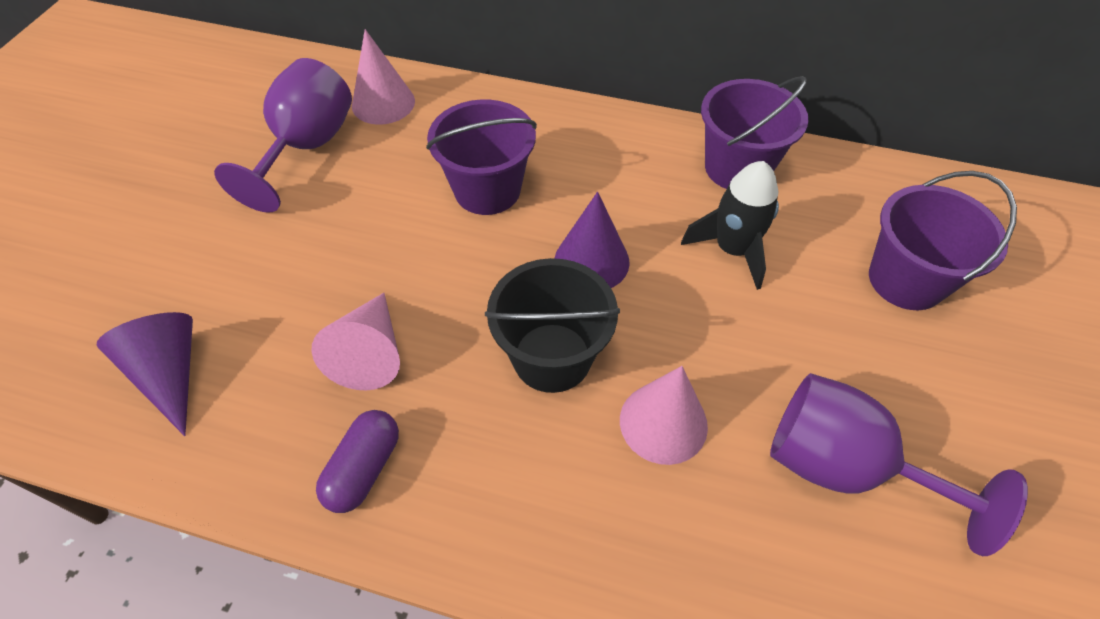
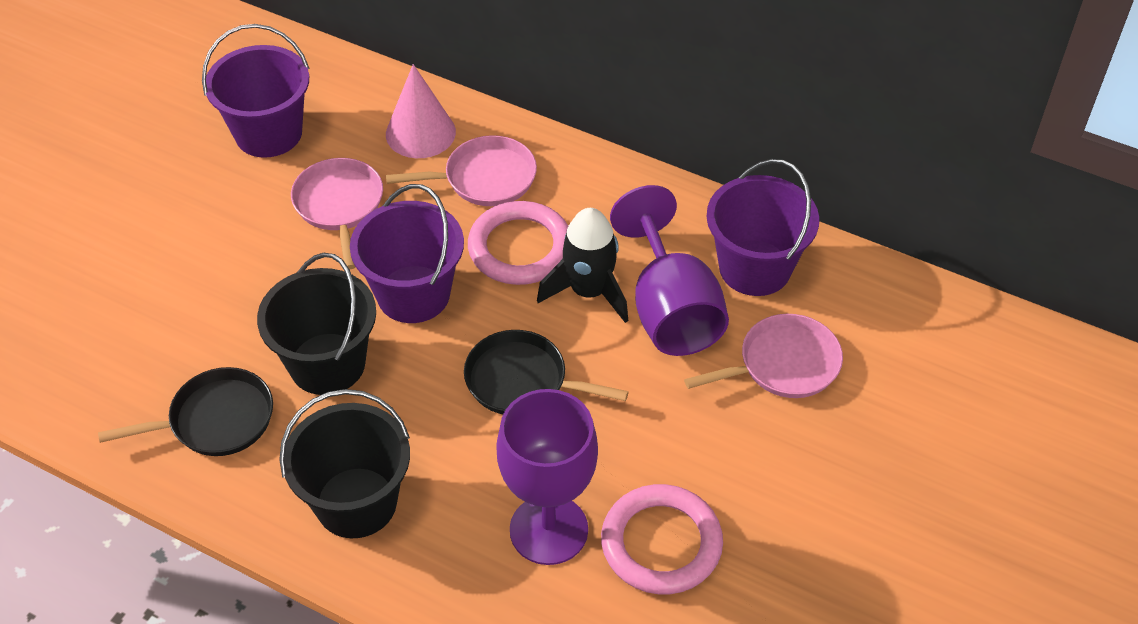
black bucket: [485,258,620,393] = 1 -> [257,253,376,395] [279,389,410,538] = 2
black pan: none = 0 -> [98,367,273,456] [464,330,629,414] = 2
pink cone: [311,293,400,390] [352,29,415,125] [620,366,708,465] = 3 -> [386,64,456,158] = 1
pink pan: none = 0 -> [291,158,383,269] [386,135,537,206] [684,314,843,398] = 3
pink ring: none = 0 -> [468,201,568,285] [601,484,723,594] = 2
purple capsule: [316,410,399,513] = 1 -> none = 0
purple cone: [96,312,193,436] [555,192,630,288] = 2 -> none = 0

